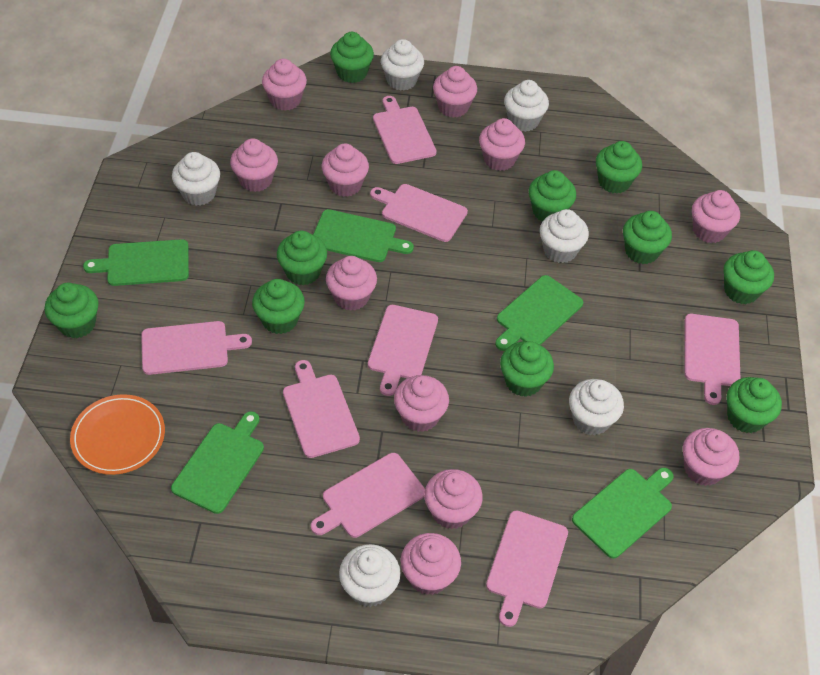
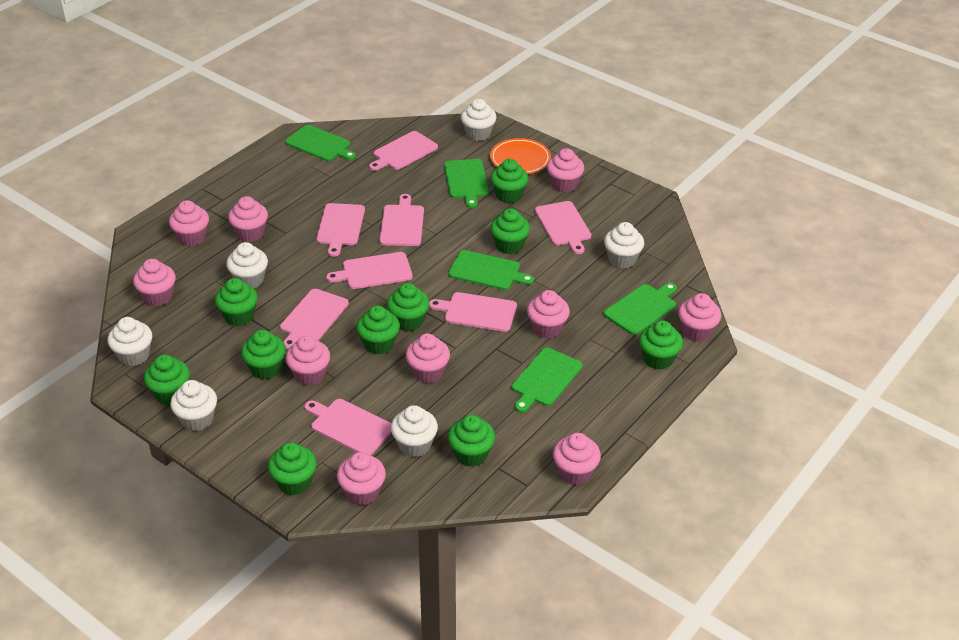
pink cupcake: [230,138,278,192] [262,59,307,111] [322,143,369,197] [326,256,377,311] [394,375,449,432] [401,533,461,595] [424,469,483,529] [433,66,477,118] [479,118,525,171] [683,428,739,486] [692,190,740,243] = 11 -> [133,259,176,306] [169,200,209,246] [228,196,268,242] [286,336,330,386] [337,452,386,505] [406,333,450,383] [527,290,570,339] [547,148,584,192] [553,433,601,485] [678,293,721,342] = 10

